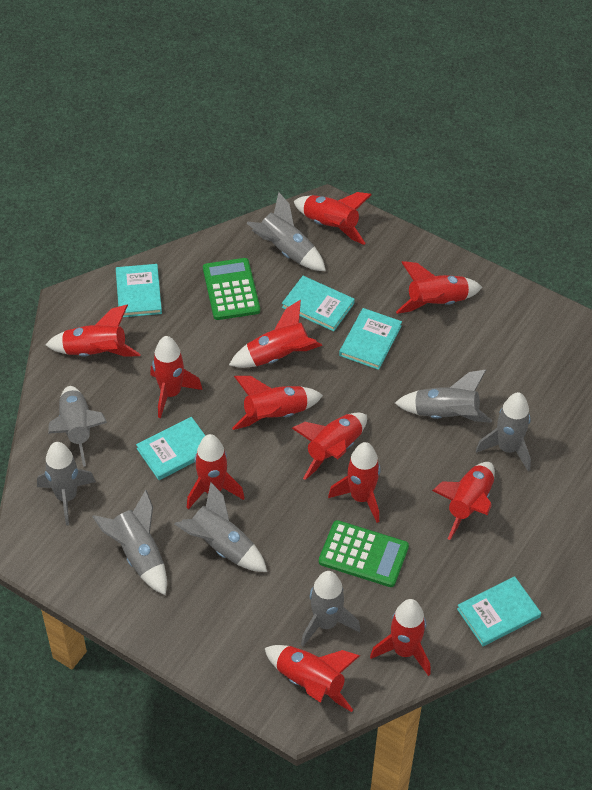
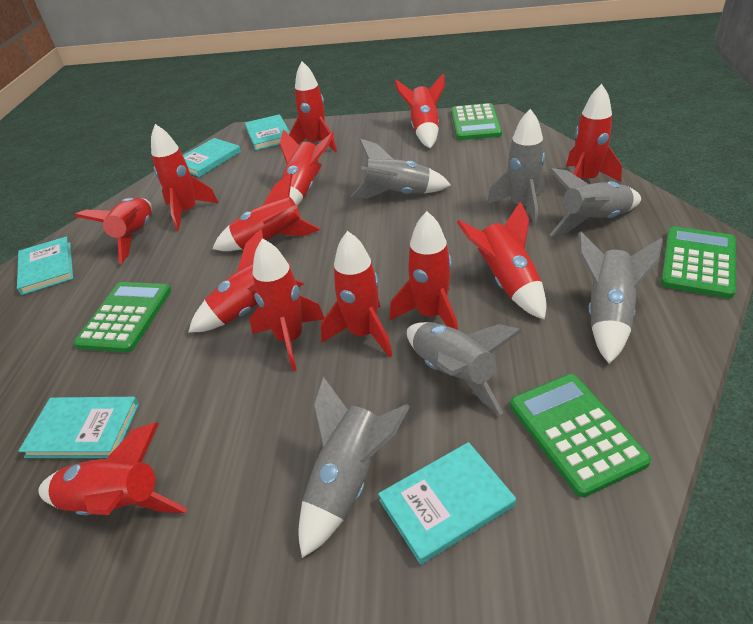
green calculator: [203,258,260,320] [319,520,409,587] = 2 -> [74,282,171,353] [451,103,502,140] [510,374,651,497] [661,226,736,298] = 4
grey rocket: [37,442,96,526] [48,386,107,467] [92,490,167,595] [175,482,267,572] [246,192,326,271] [301,571,360,646] [395,370,492,423] [476,392,531,471] = 8 -> [298,377,410,558] [351,139,451,199] [407,322,522,415] [487,109,545,226] [549,168,641,236] [578,231,663,364] = 6
red rocket: [46,305,141,357] [150,336,203,418] [187,434,245,509] [229,300,322,368] [232,376,323,430] [265,645,360,712] [292,413,367,480] [294,192,372,245] [328,442,381,523] [370,599,431,676] [396,261,482,314] [432,462,495,540] = 12 -> [38,422,188,515] [74,197,152,264] [151,124,219,231] [188,229,304,333] [212,174,320,251] [250,238,324,371] [280,129,334,206] [289,61,337,152] [321,231,392,358] [390,211,458,330] [395,74,445,148] [457,201,546,320] [566,84,622,182] = 13

